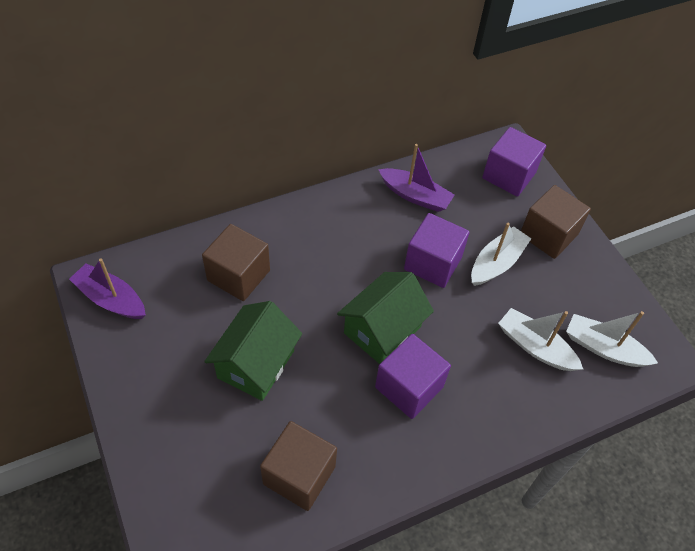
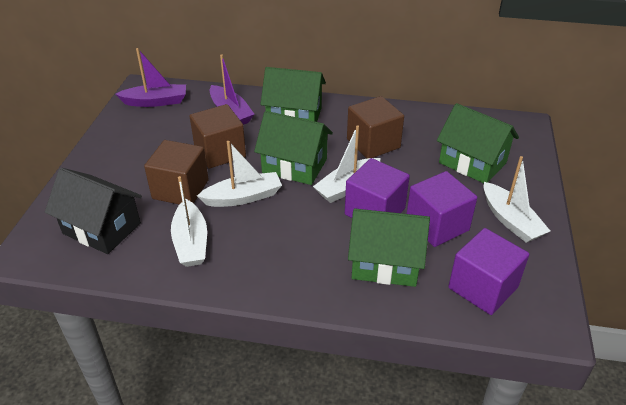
black house: none = 0 -> [45,168,142,254] = 1
green house: [204,301,302,401] [337,272,434,364] = 2 -> [254,111,333,185] [260,67,326,122] [348,209,430,287] [437,103,519,183] = 4
white boat: [471,223,531,286] [498,308,583,371] [566,311,658,367] = 3 -> [171,176,207,267] [197,141,282,207] [313,125,381,203] [484,156,550,243] = 4

